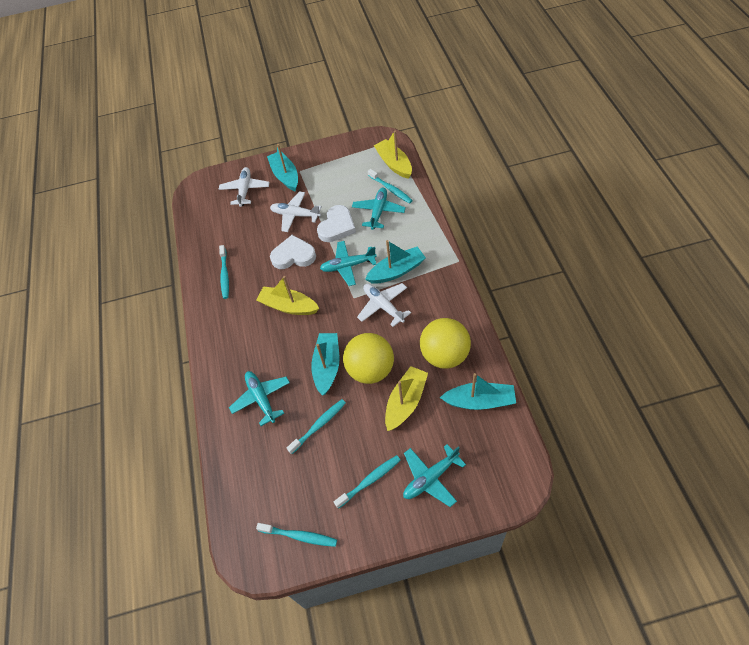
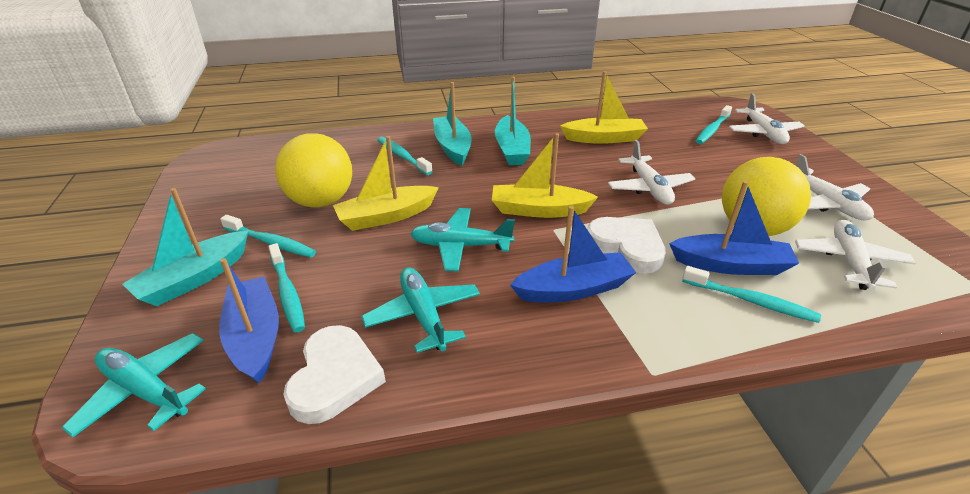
blue boat: none = 0 -> [219,258,279,384] [510,206,636,302] [669,181,799,275] = 3
turquoise boat: [267,144,298,192] [311,333,339,396] [365,240,426,284] [440,373,516,410] = 4 -> [122,188,248,306] [433,82,472,166] [495,77,531,165] = 3
turquoise plane: [229,371,290,426] [320,241,377,286] [352,188,406,230] [403,444,466,507] = 4 -> [62,333,206,437] [361,267,480,353] [410,208,515,272] = 3
white plane: [219,167,270,207] [270,191,322,232] [357,283,411,327] = 3 -> [608,140,695,205] [729,93,805,144] [795,220,916,290] [796,154,874,220] = 4

